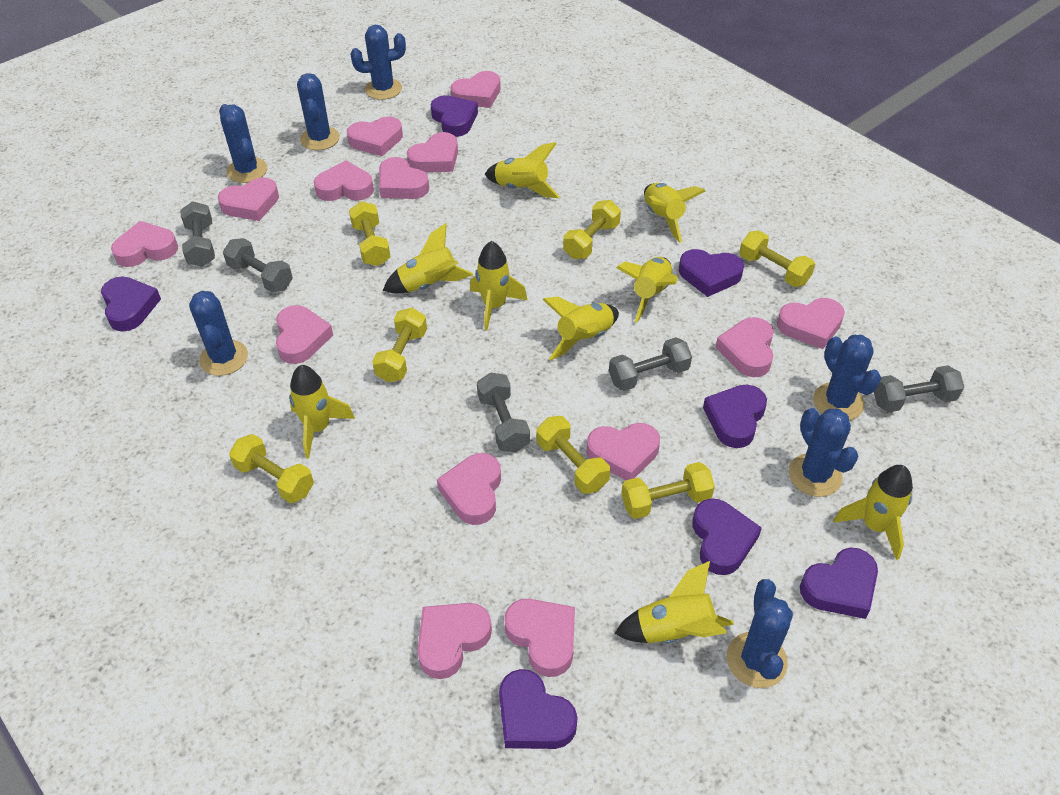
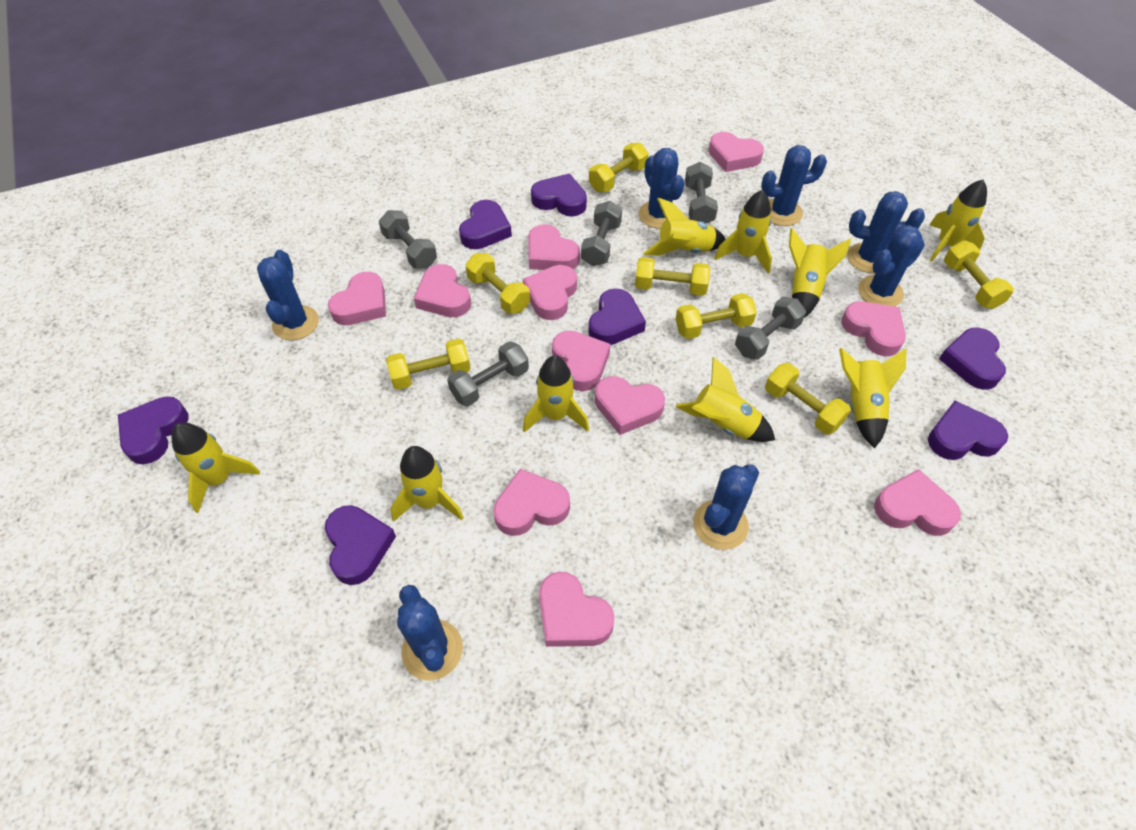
pink heart: [111,221,178,267] [218,177,279,221] [276,305,333,364] [314,160,374,201] [347,117,403,156] [379,157,429,199] [407,132,458,172] [417,603,492,679] [437,453,501,525] [451,71,501,108] [504,599,575,677] [587,423,660,480] [715,317,774,377] [777,298,845,349] = 14 -> [328,272,386,325] [414,264,471,317] [493,469,570,536] [523,265,577,320] [528,224,580,270] [539,572,614,647] [552,331,610,391] [595,376,665,435] [709,132,764,172] [841,301,906,356] [874,469,961,536] = 11

